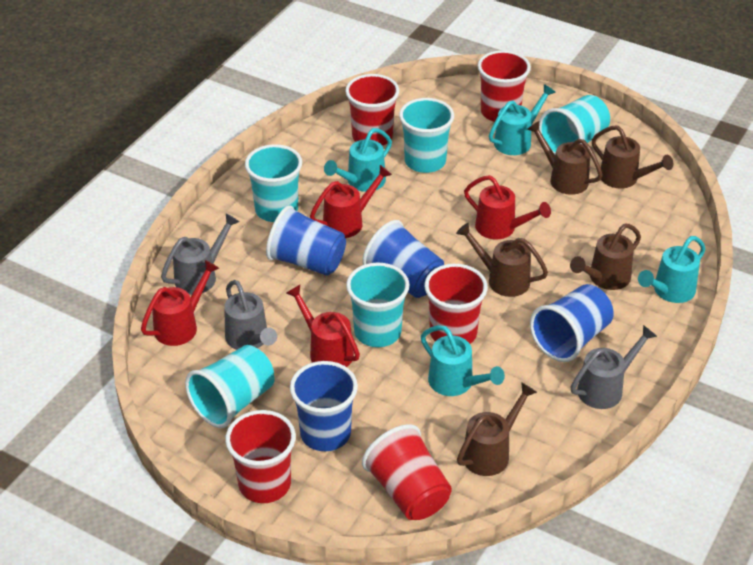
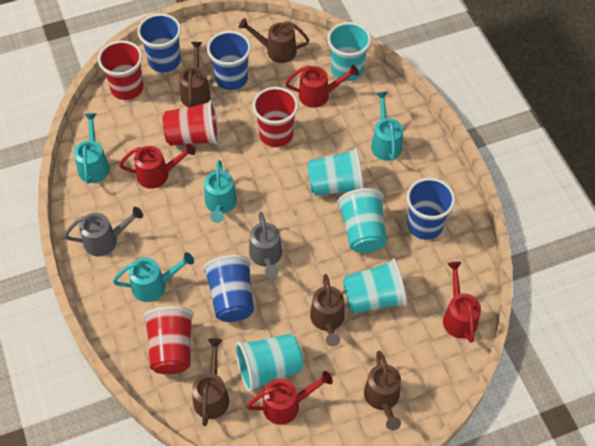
grey watering can: [161,213,239,295] [224,280,277,350] [571,325,657,409] = 3 -> [64,207,143,257] [249,212,282,278] = 2
red cup: [225,410,296,503] [345,74,399,146] [362,424,452,520] [424,264,488,344] [478,50,531,122] = 5 -> [98,40,144,100] [143,306,194,374] [163,100,219,146] [252,87,298,147] = 4

